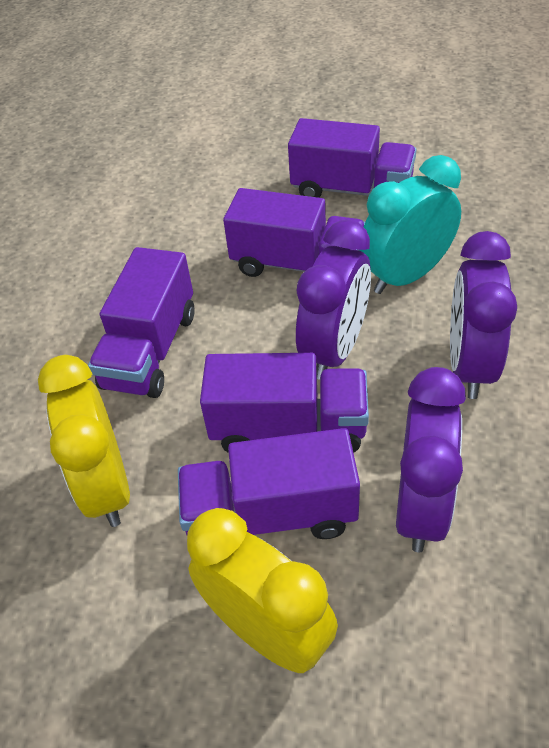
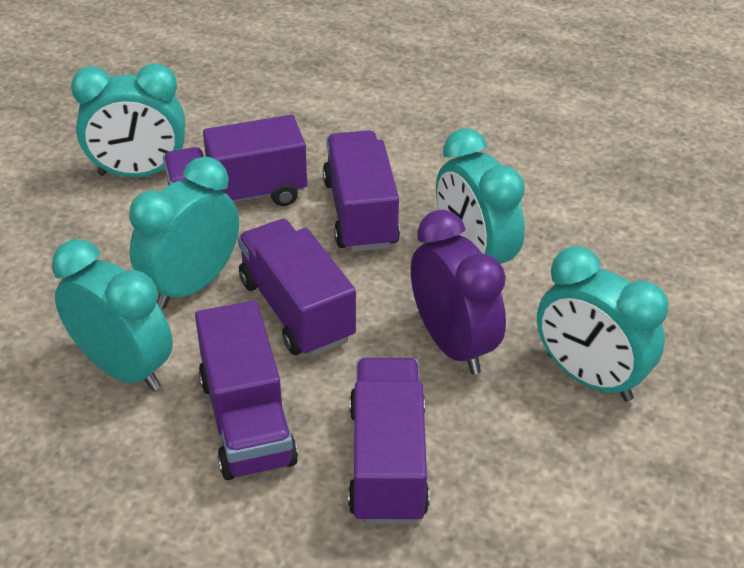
purple clock: [296,220,371,380] [396,367,466,552] [450,231,517,399] = 3 -> [411,210,506,375] = 1
turquoise clock: [359,155,461,294] = 1 -> [52,239,173,391] [71,63,185,177] [129,157,239,309] [436,128,525,264] [537,246,668,402] = 5
yellow clock: [38,355,130,527] [187,508,338,673] = 2 -> none = 0

